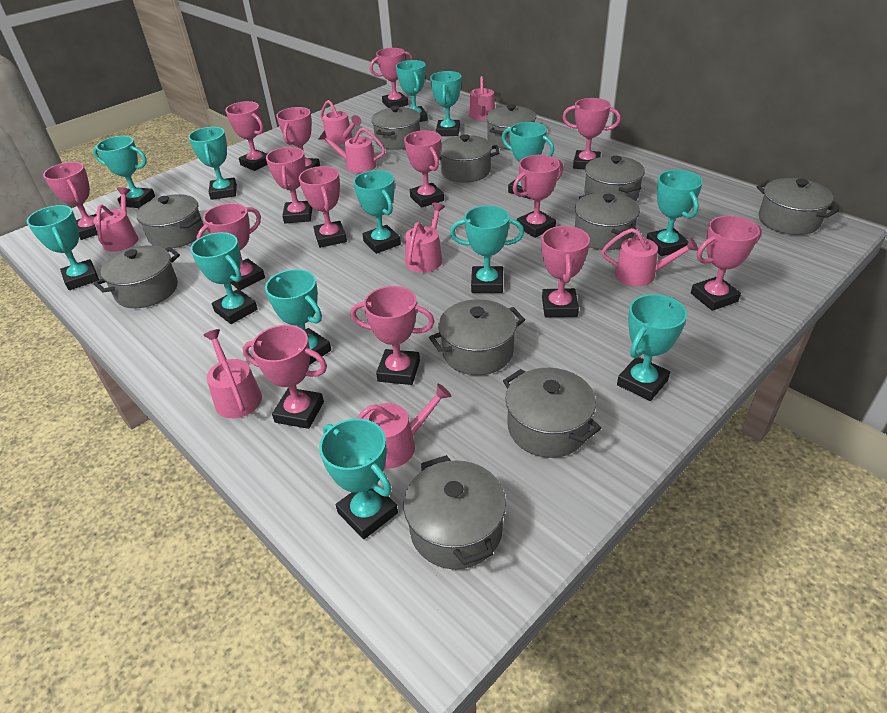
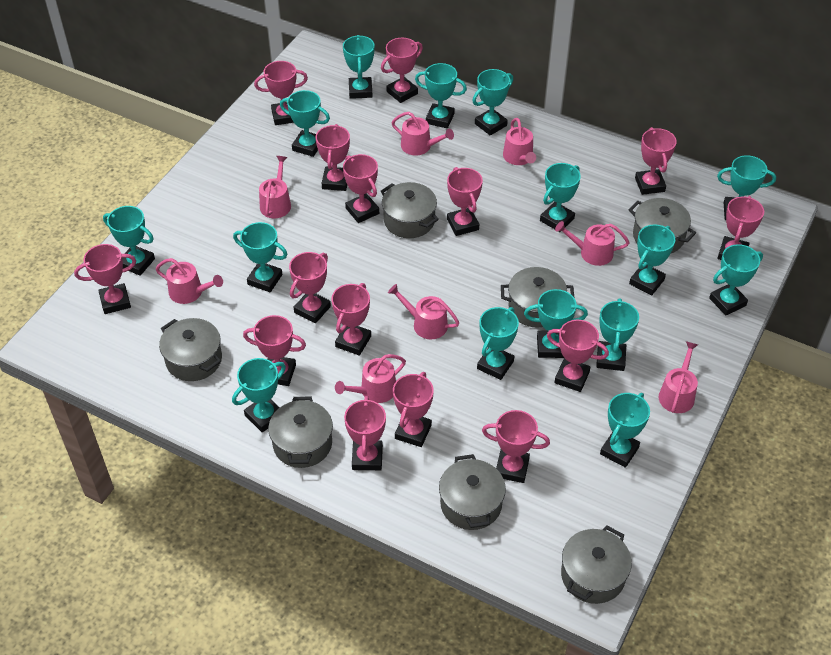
grey pot: [93,245,180,308] [137,194,204,249] [371,106,420,150] [404,455,506,569] [429,299,525,375] [439,134,499,183] [486,104,536,149] [503,368,601,458] [575,192,640,250] [584,156,645,201] [757,178,839,235] = 11 -> [159,318,222,381] [268,397,333,468] [381,182,439,238] [439,454,506,530] [501,267,574,327] [561,526,632,604] [629,198,696,253] = 7
pink trophy: [43,162,98,240] [196,203,265,290] [225,101,268,171] [243,325,327,429] [266,147,312,224] [276,107,320,170] [299,166,347,248] [351,286,435,385] [370,48,413,108] [404,130,444,208] [513,155,563,238] [541,226,590,317] [562,98,621,169] [691,216,762,311] = 14 -> [74,244,136,314] [243,315,306,386] [254,61,308,125] [289,252,331,323] [316,124,350,191] [331,283,371,356] [343,154,379,223] [344,396,386,470] [381,38,423,103] [393,372,434,447] [447,167,483,236] [482,410,550,483] [547,320,609,392] [635,127,677,195] [717,196,764,260] = 15
turquoise trophy: [27,205,99,290] [93,136,155,208] [188,127,237,200] [190,232,258,324] [265,269,331,365] [319,419,398,539] [353,170,401,254] [396,60,428,122] [430,71,461,136] [450,205,524,293] [502,122,554,199] [617,294,687,401] [646,170,703,256] = 13 -> [103,206,155,276] [232,358,286,432] [233,222,288,292] [280,90,330,157] [343,35,375,99] [415,63,467,128] [472,69,513,136] [477,307,519,380] [524,289,588,358] [540,163,581,232] [596,298,639,371] [600,393,650,468] [629,224,675,295] [709,244,763,315] [717,155,776,220] = 15

